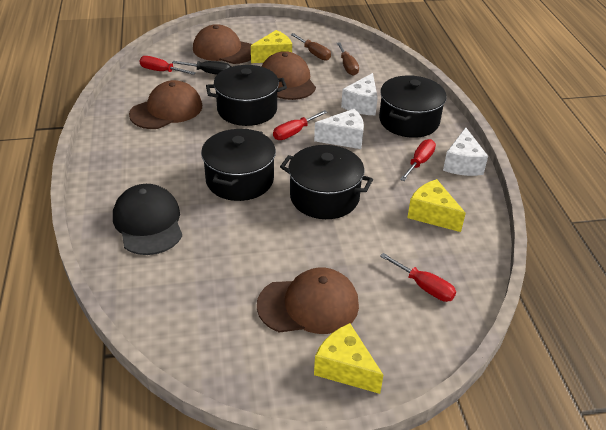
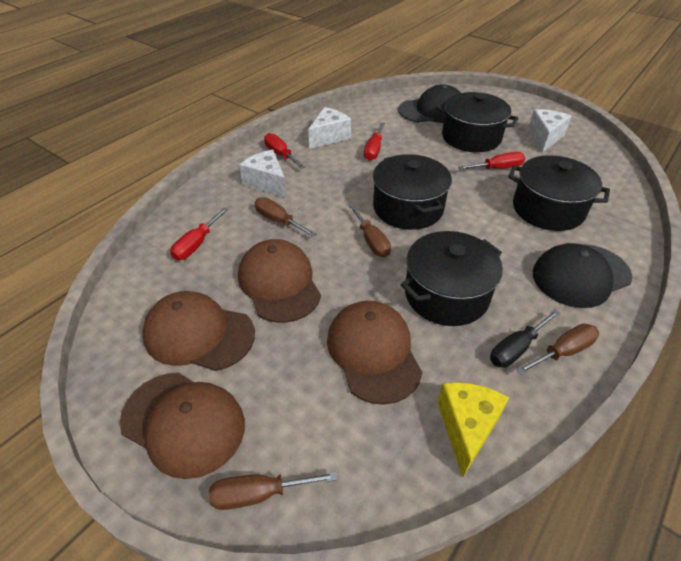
black cap: [113,184,182,255] = 1 -> [398,84,461,123] [533,243,632,308] = 2
brown screwdriver: [291,33,331,61] [337,42,359,76] = 2 -> [209,471,338,510] [255,197,316,237] [348,204,391,257] [516,323,599,375] = 4
yellow cheese: [251,30,292,63] [314,323,383,394] [407,179,466,232] = 3 -> [437,382,509,477] = 1

